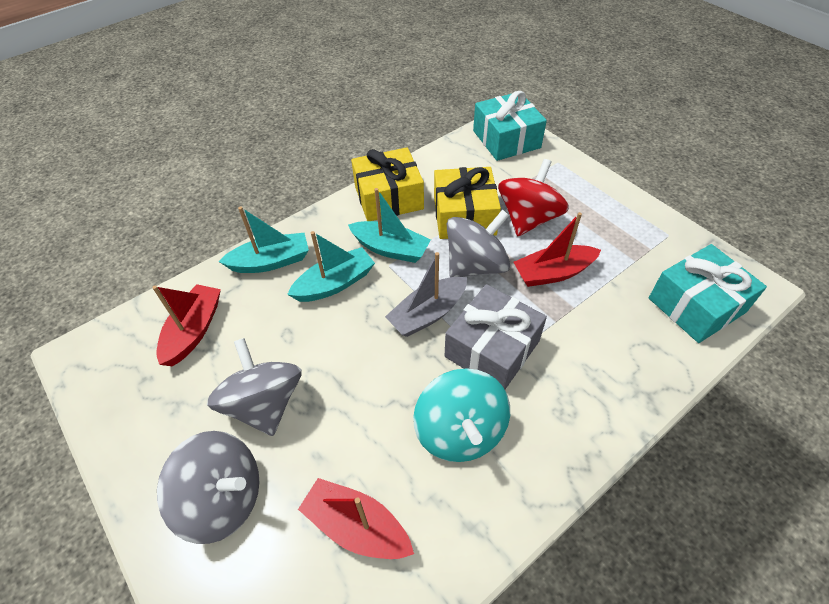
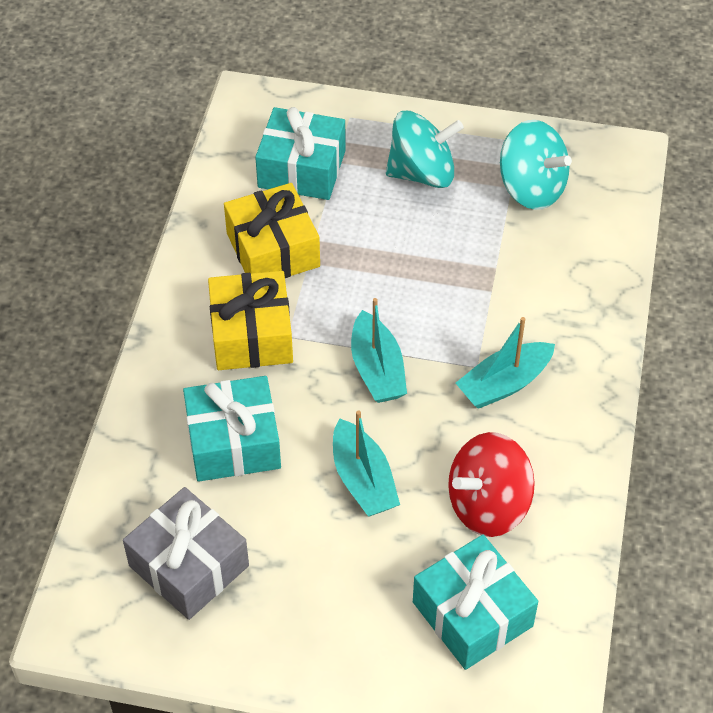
grey boat: [385,252,467,337] = 1 -> none = 0
grey spinning top: [157,431,259,544] [207,338,302,436] [447,209,510,277] = 3 -> none = 0
red boat: [152,284,221,366] [298,478,414,559] [513,212,601,287] = 3 -> none = 0
turquoise gift: [473,91,547,161] [649,244,767,343] = 2 -> [183,376,281,482] [255,107,346,200] [413,535,538,670] = 3
turquoise spinning top: [413,368,510,462] = 1 -> [386,111,464,188] [500,120,572,210] = 2

